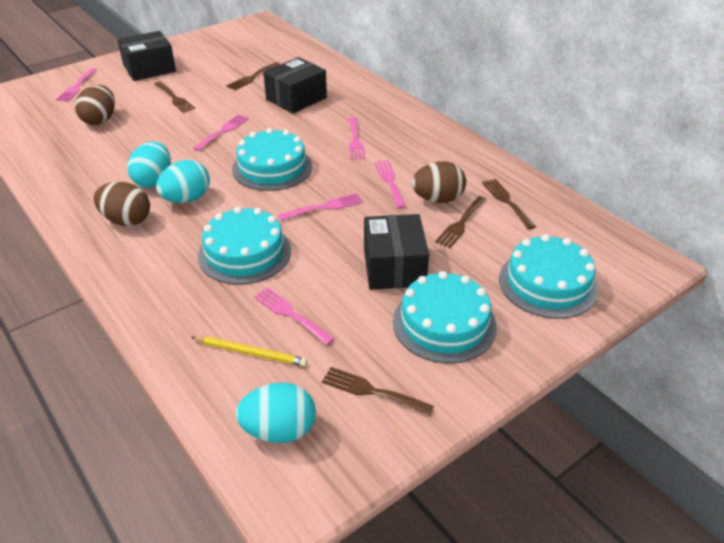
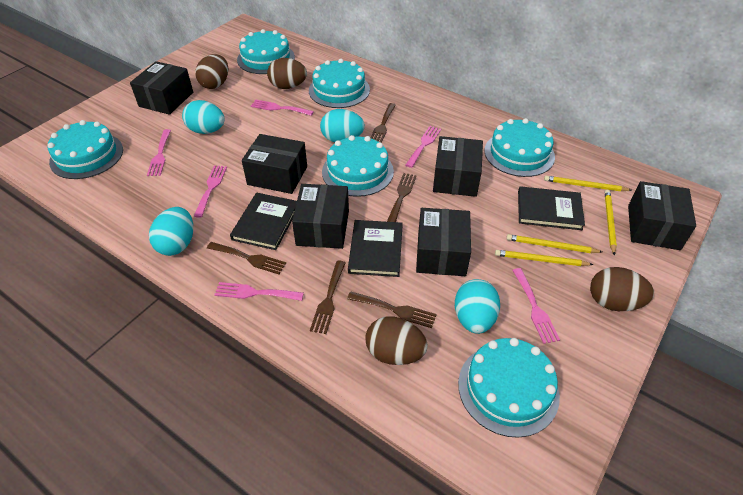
black book: none = 0 -> [230,193,297,250] [348,220,403,277] [518,186,585,230] = 3
black box: [117,31,176,81] [263,57,327,114] [364,214,429,290] = 3 -> [130,61,193,115] [242,134,307,194] [292,184,349,249] [416,208,471,276] [433,136,483,197] [628,181,696,250] = 6
brown egg: [75,85,115,125] [94,182,150,226] [412,161,466,203] = 3 -> [195,54,228,89] [267,58,307,89] [365,316,428,365] [590,267,654,311] = 4
turquoise cake: [198,207,291,285] [232,128,312,191] [393,271,497,363] [499,234,598,319] = 4 -> [48,120,123,179] [237,29,295,74] [309,59,370,108] [322,135,394,197] [458,338,560,438] [484,118,555,177] = 6
turquoise egg: [127,142,171,188] [156,160,210,203] [236,383,316,443] = 3 -> [149,207,193,256] [182,100,225,134] [320,109,365,142] [455,279,500,334] = 4
yellow pencil: [191,336,307,366] = 1 -> [495,250,594,266] [506,234,602,253] [544,176,632,191] [605,190,617,255] = 4

